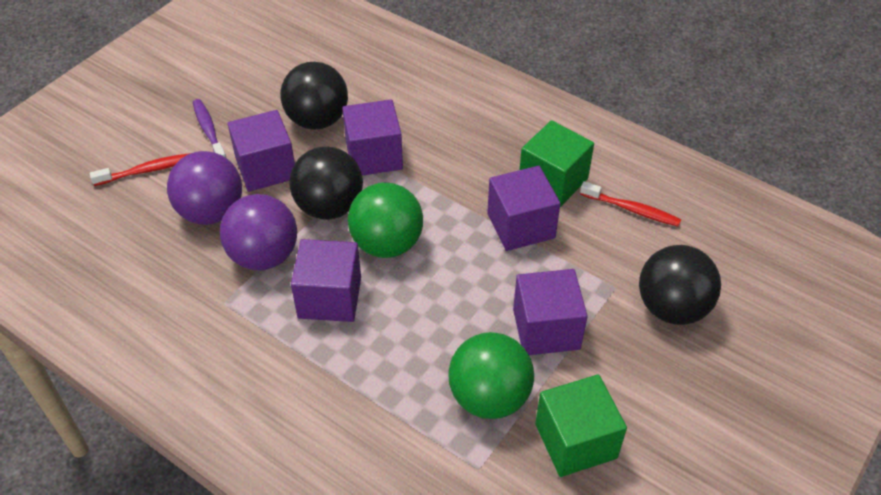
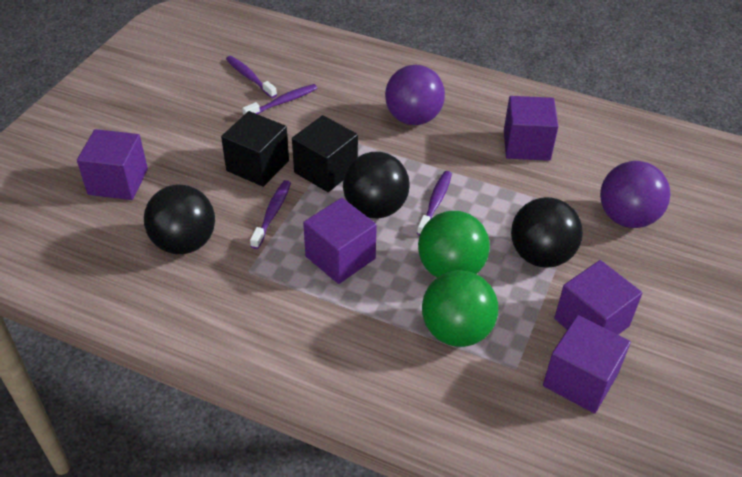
black cube: none = 0 -> [221,111,289,187] [292,115,358,192] = 2
green cube: [520,120,594,207] [535,374,627,477] = 2 -> none = 0
purple toothbrush: [193,99,226,158] = 1 -> [226,56,277,98] [242,84,317,116] [250,180,291,249] [417,171,452,236] = 4
red toothbrush: [90,153,191,186] [580,181,681,227] = 2 -> none = 0

